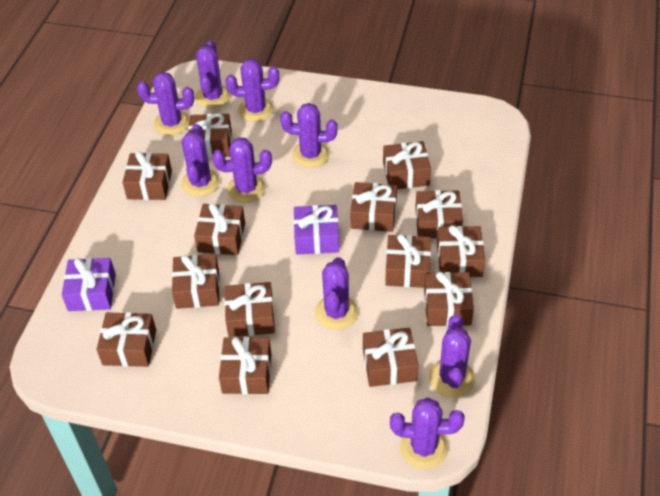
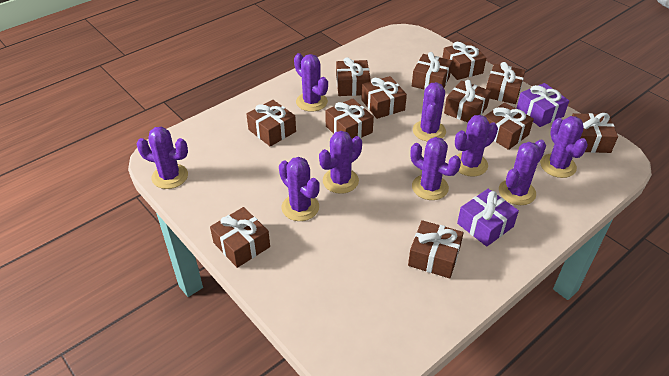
brown gift: [96,312,156,367] [122,151,172,200] [172,254,220,309] [188,113,232,158] [194,203,245,255] [219,337,271,394] [224,282,275,337] [350,182,397,232] [363,328,418,387] [383,141,431,189] [385,234,431,288] [415,190,463,238] [424,272,474,326] [437,225,485,277] = 14 -> [210,207,270,268] [246,100,296,147] [325,98,374,139] [336,57,371,96] [361,76,407,119] [408,220,464,278] [412,52,452,90] [443,42,486,80] [444,80,491,122] [485,102,534,150] [486,62,525,104] [572,113,618,153] = 12

